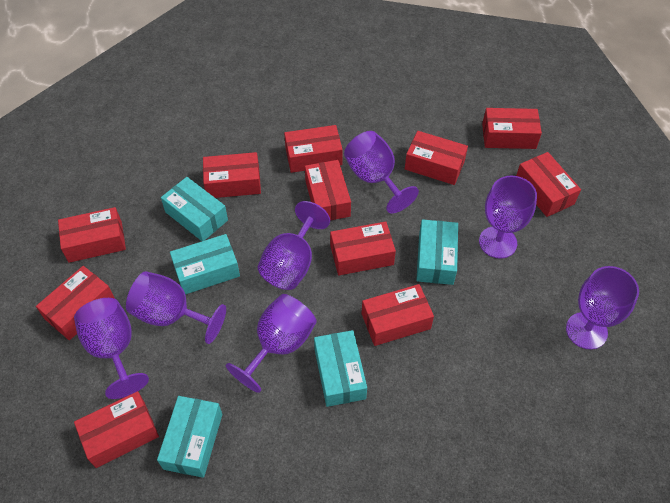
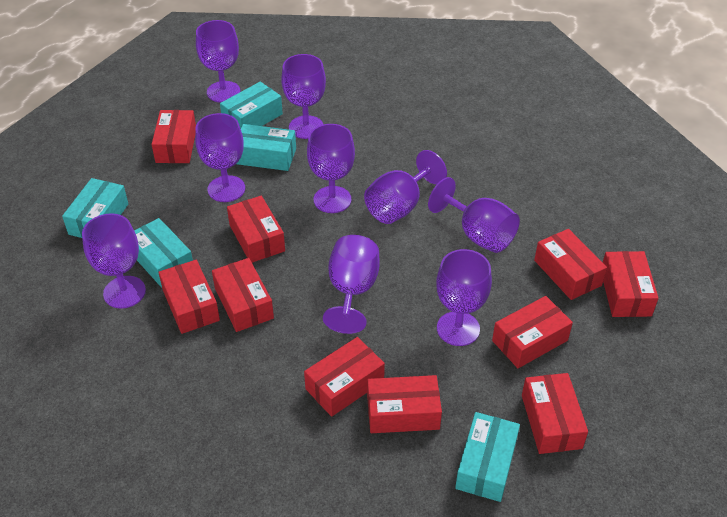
purple goblet: [74,298,149,399] [126,271,226,344] [226,294,317,393] [258,201,330,290] [344,131,419,214] [479,176,537,259] [566,266,639,349] = 7 -> [82,213,146,309] [195,113,245,202] [196,20,241,103] [281,54,326,139] [307,124,355,213] [323,235,379,334] [364,150,447,224] [428,177,520,253] [436,249,492,346] = 9
red box: [36,266,115,340] [58,207,126,263] [74,391,159,468] [203,152,261,198] [284,125,343,173] [305,160,351,220] [330,221,396,275] [362,284,434,346] [405,131,468,185] [482,108,542,149] [516,152,581,217] = 11 -> [151,110,196,163] [158,260,220,334] [212,258,274,332] [227,196,285,263] [304,337,385,417] [367,375,442,433] [492,296,573,368] [522,373,588,454] [534,229,607,300] [603,251,659,317] = 10

